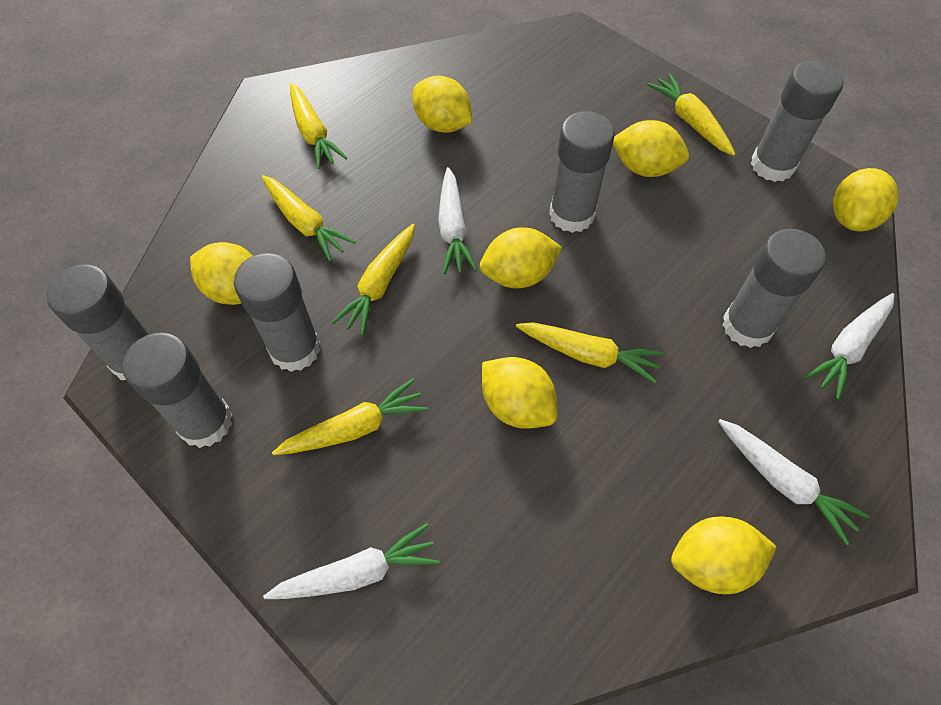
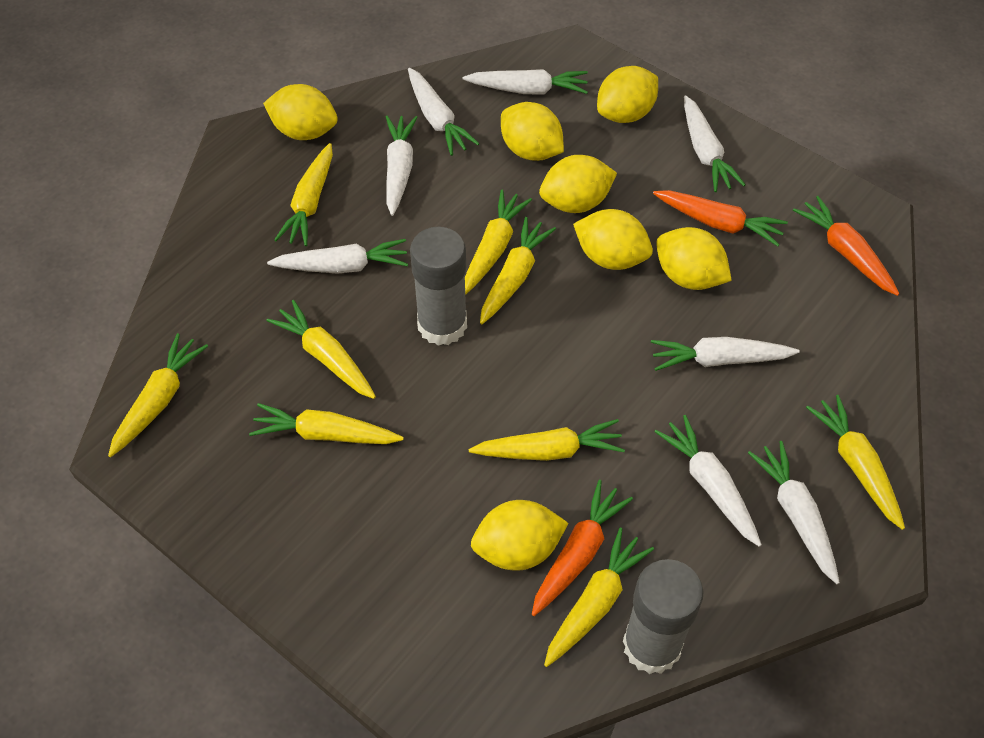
grey glue stick: [46,264,150,380] [123,333,232,448] [234,253,321,372] [549,111,615,233] [722,229,826,348] [751,60,844,182] = 6 -> [410,227,467,346] [623,559,704,674] = 2
orange carrot: none = 0 -> [532,480,633,616] [653,190,788,246] [793,196,900,296] = 3
white carrot: [263,523,439,599] [438,167,477,274] [718,419,869,545] [805,293,895,400] = 4 -> [267,239,408,273] [386,116,418,216] [408,68,480,156] [463,69,588,95] [651,337,800,371] [655,415,762,547] [684,95,746,192] [748,441,840,584] = 8
yellow carrot: [261,175,356,261] [272,379,428,455] [290,83,347,169] [332,224,415,336] [516,322,663,383] [647,74,735,156] = 6 -> [108,333,208,457] [249,403,404,444] [266,300,376,399] [274,143,333,246] [465,189,532,295] [468,419,625,461] [480,217,556,324] [544,528,654,667] [806,395,905,530] = 9

